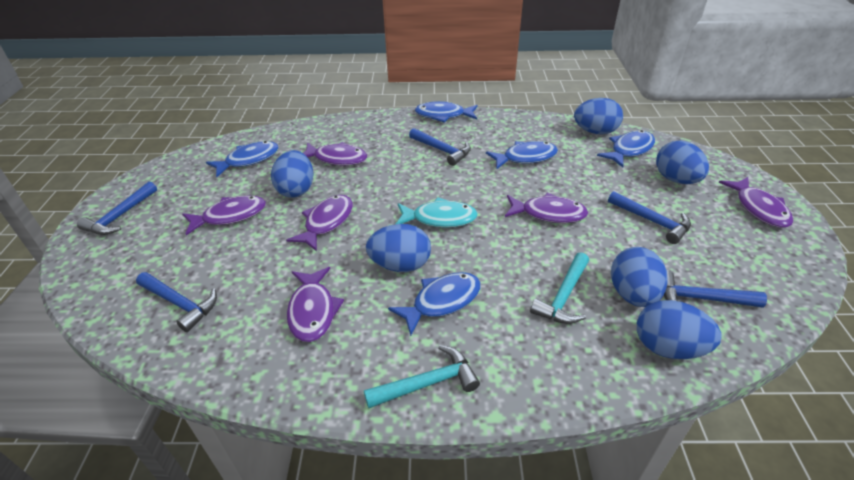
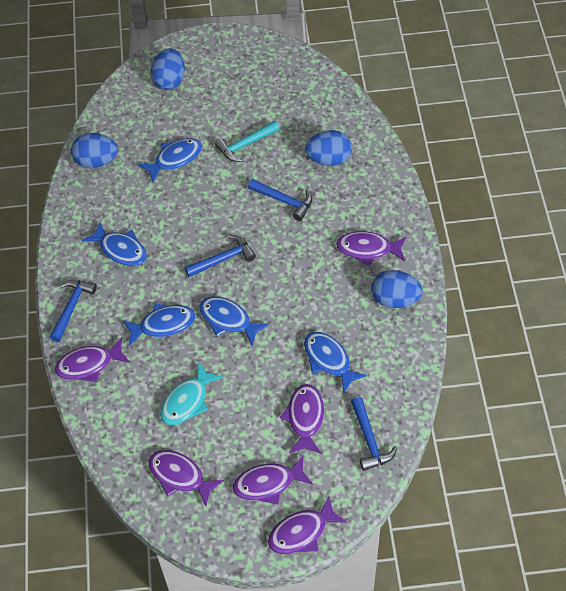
blue egg: [271,150,314,198] [366,224,431,272] [574,98,623,135] [611,247,668,307] [637,300,721,359] [656,140,709,184] = 6 -> [71,133,118,168] [151,48,185,90] [305,130,352,166] [371,270,423,308] = 4
blue hammer: [77,181,157,235] [136,272,217,332] [409,128,471,166] [608,191,691,244] [664,270,767,308] = 5 -> [50,280,97,342] [185,235,256,277] [248,179,312,221] [351,397,397,471] = 4
turquoise hammer: [364,345,480,408] [530,252,589,324] = 2 -> [215,121,280,162] = 1

